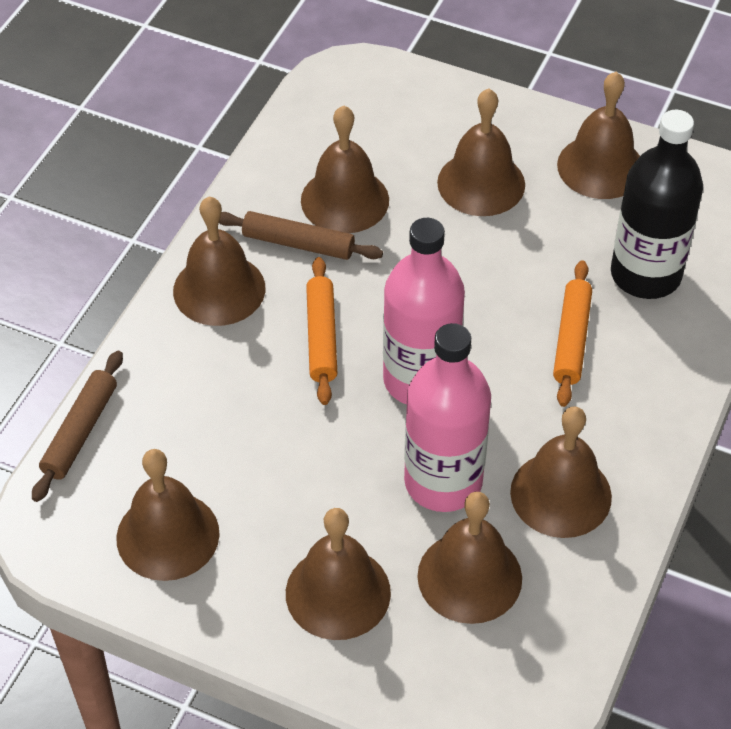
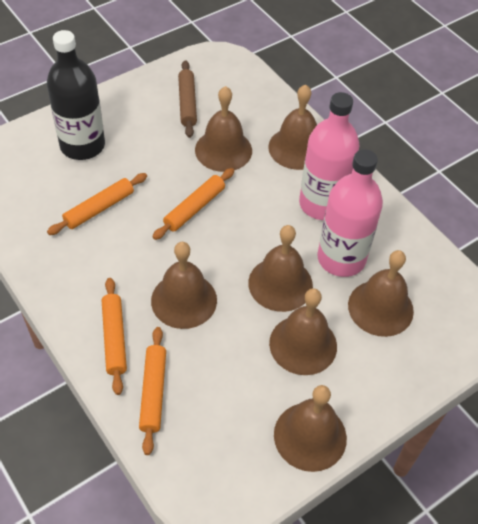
brown bell: [116,449,220,581] [173,197,265,326] [286,508,391,640] [301,105,389,233] [417,492,522,624] [437,88,525,216] [510,406,612,538] [557,72,640,199] = 8 -> [151,242,217,329] [195,86,252,172] [248,225,313,312] [268,84,317,170] [269,288,337,375] [274,385,347,472] [348,250,414,337] = 7
brown rolling pin: [32,351,123,502] [219,211,383,260] = 2 -> [178,60,197,138] = 1
orange rolling pin: [306,257,337,405] [553,260,592,407] = 2 -> [47,173,147,235] [102,278,127,395] [139,327,166,455] [152,168,234,240] = 4

